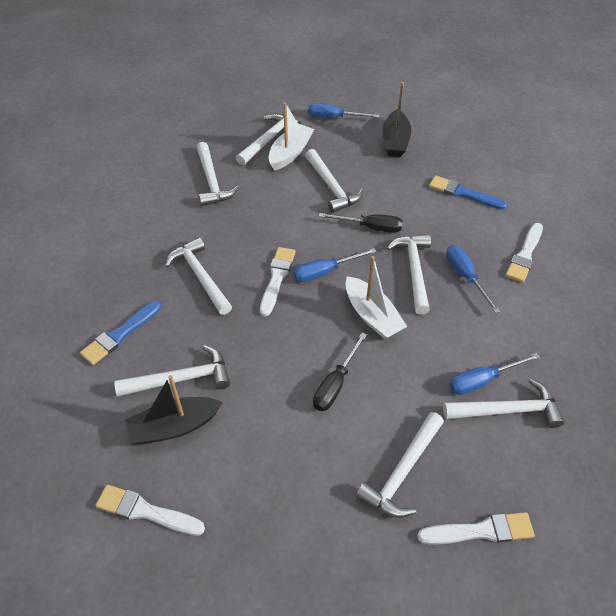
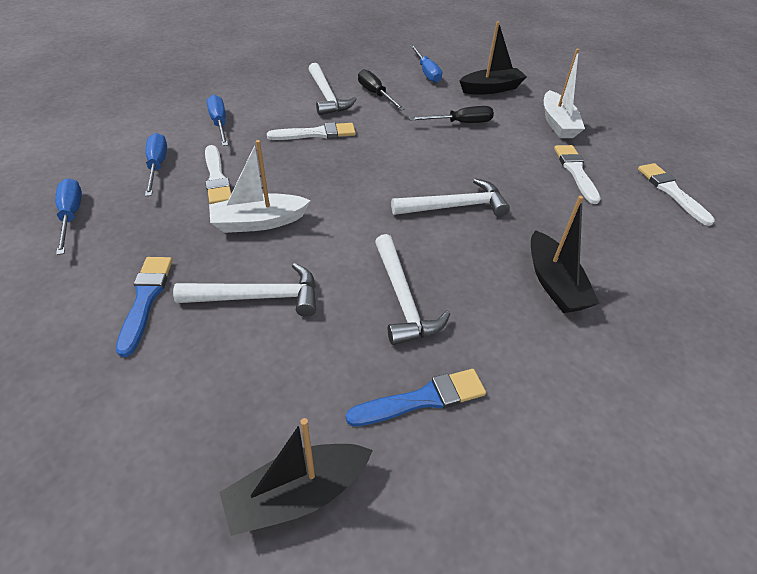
black boat: [125,375,223,444] [382,82,411,157] = 2 -> [219,418,373,536] [459,21,527,94] [531,196,600,313] = 3
white hammer: [114,345,230,396] [165,237,232,315] [196,142,239,206] [236,114,301,166] [305,149,364,213] [356,412,444,518] [387,234,431,314] [443,379,564,428] = 8 -> [173,263,316,317] [308,63,357,115] [375,234,450,345] [391,179,510,217] = 4

